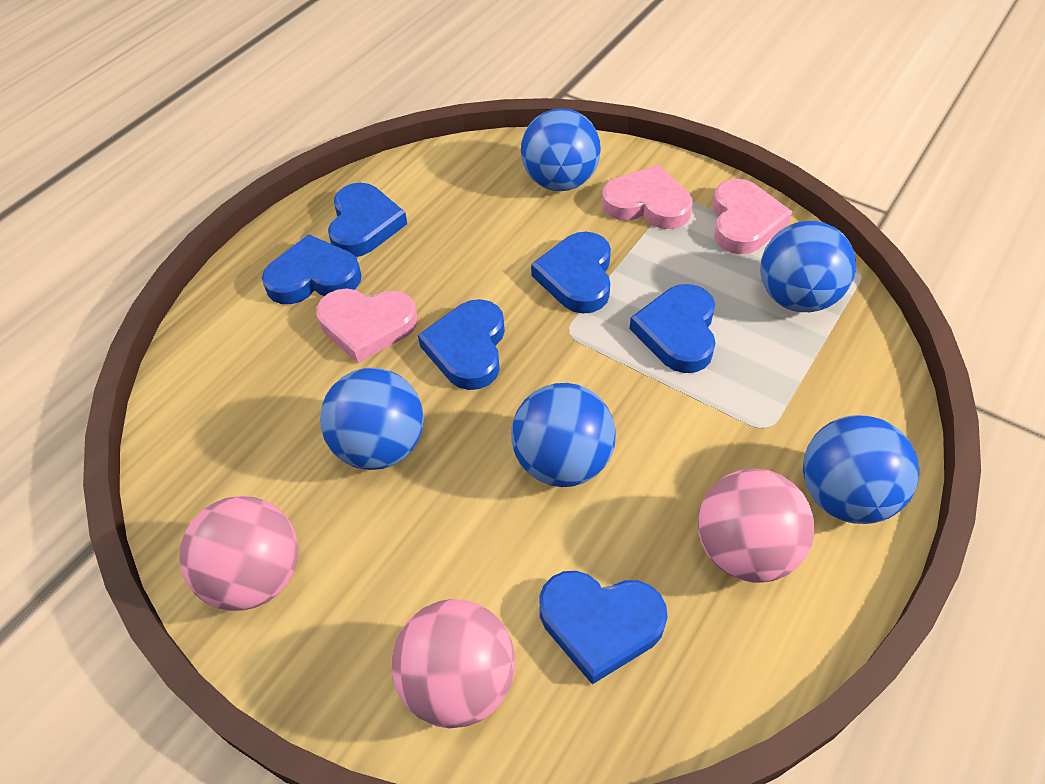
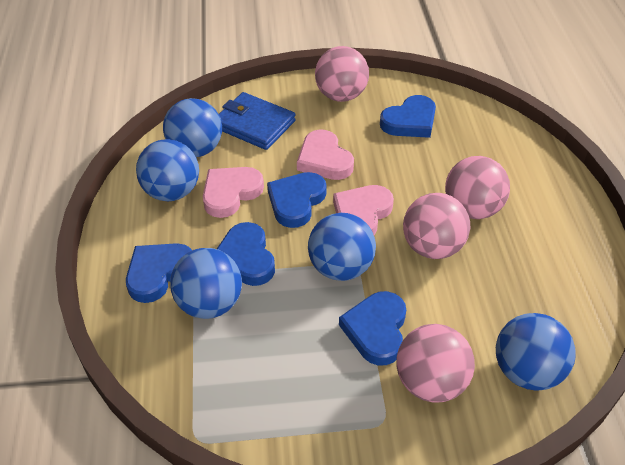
blue heart: [262,234,362,304] [328,183,407,257] [418,299,505,390] [531,232,611,313] [539,571,668,684] [630,284,715,373] = 6 -> [126,243,192,303] [217,222,275,286] [267,172,327,228] [339,291,406,365] [380,95,436,138] = 5
blue wallet: none = 0 -> [219,92,296,150] = 1
pink ball: [179,496,298,611] [391,599,515,728] [698,468,815,583] = 3 -> [315,46,369,102] [396,324,475,402] [403,193,470,259] [445,156,510,219] = 4

